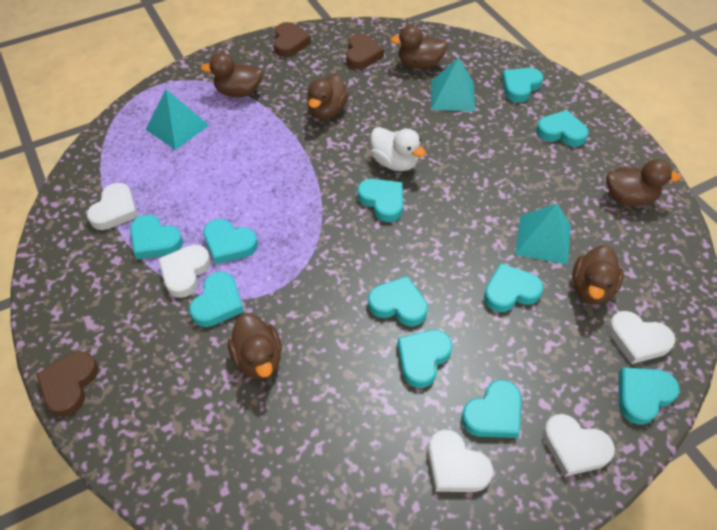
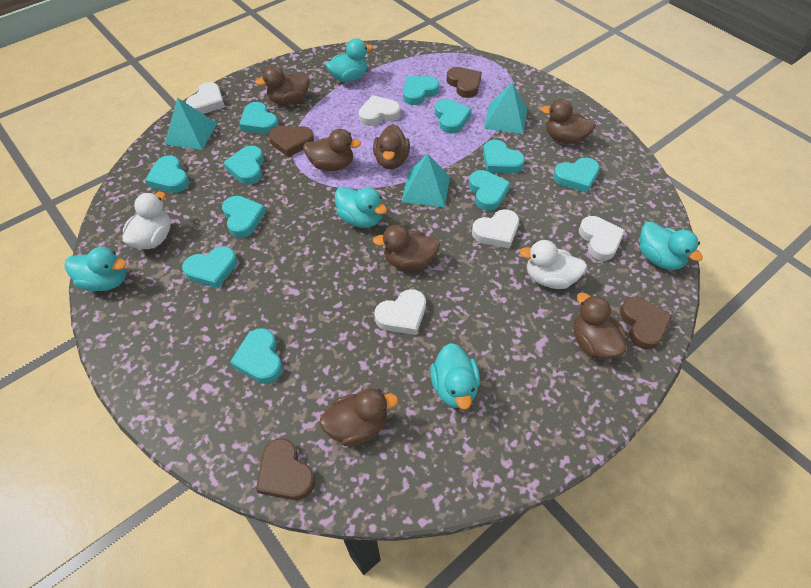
brown duck: [201,53,263,97] [228,313,282,379] [307,74,349,120] [390,25,448,69] [572,245,624,305] [606,159,681,206] = 6 -> [255,66,310,105] [303,129,361,171] [320,388,398,446] [373,124,410,169] [373,225,440,270] [541,99,596,144] [574,293,626,359] = 7
brown heart: [36,352,98,416] [274,22,311,57] [346,34,384,69] = 3 -> [256,438,315,500] [269,125,314,157] [446,67,482,98] [620,297,672,350] = 4
turquoise duck: none = 0 -> [65,247,126,291] [326,38,373,82] [335,187,387,228] [430,343,480,410] [640,221,703,270] = 5
white duck: [370,127,426,171] = 1 -> [122,192,171,249] [519,240,587,289] = 2

